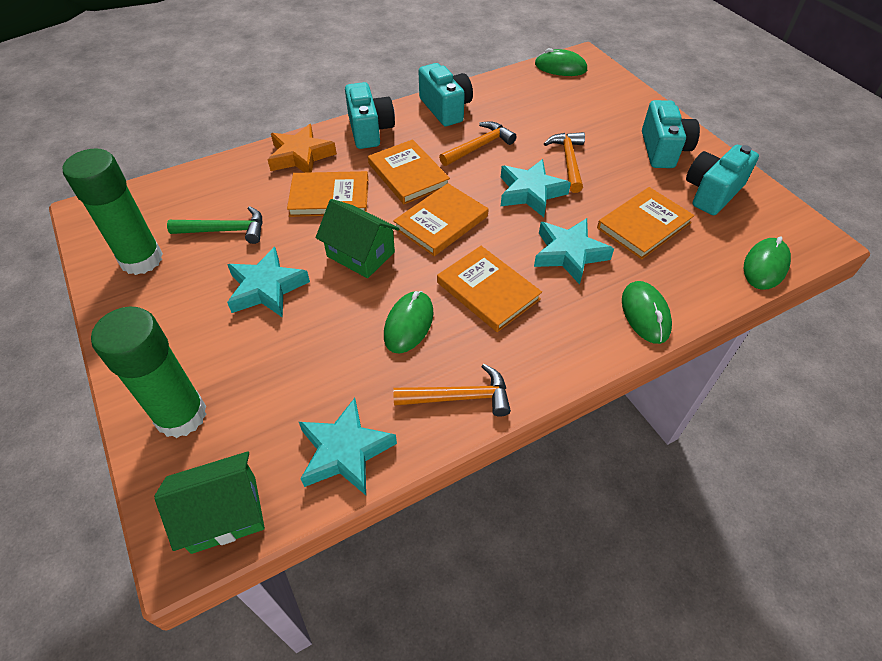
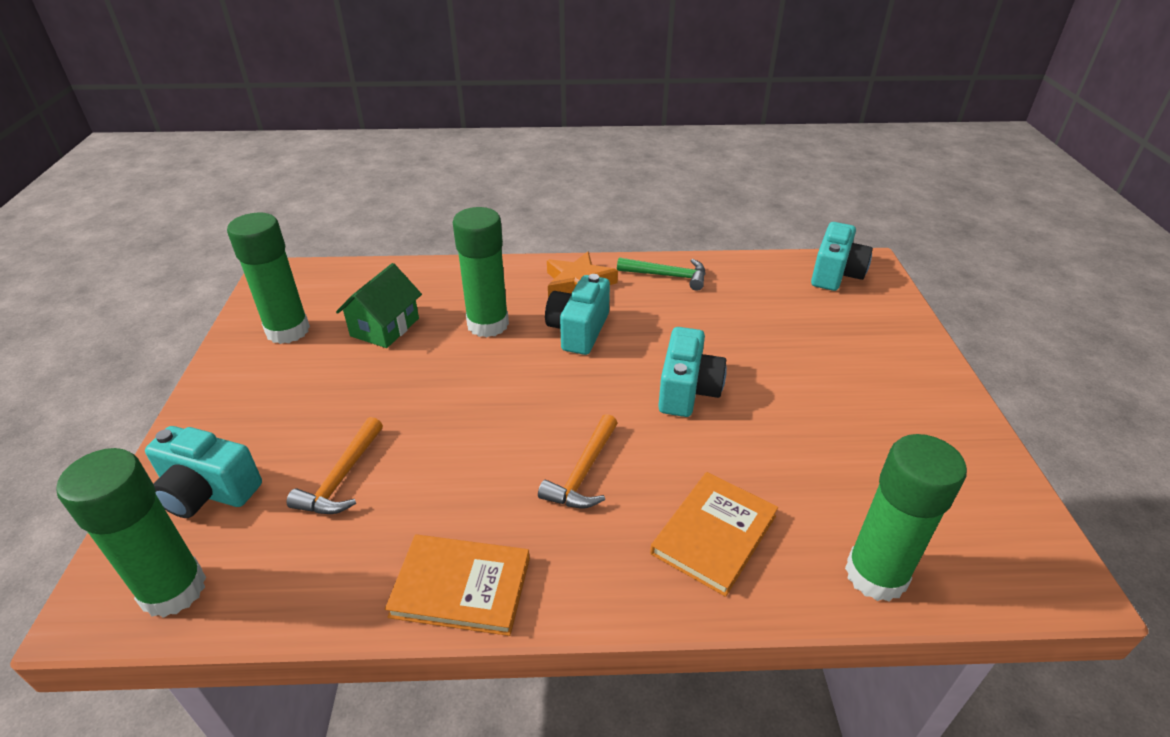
green glue stick: [63,148,163,275] [91,307,207,438] = 2 -> [56,448,206,618] [227,213,310,344] [453,207,509,337] [845,434,967,602] = 4
green house: [154,451,265,554] [316,199,400,278] = 2 -> [336,263,422,348] = 1
green mouse: [384,291,434,354] [535,48,587,76] [622,281,672,344] [744,236,791,290] = 4 -> none = 0
orange book: [287,171,368,217] [368,139,450,204] [393,183,489,256] [437,246,542,332] [597,187,695,259] = 5 -> [385,534,530,636] [650,472,778,597] = 2
orange hammer: [393,364,511,417] [439,121,517,166] [544,132,585,193] = 3 -> [286,417,383,514] [538,414,618,509] = 2
turquoise star: [227,247,310,318] [299,398,397,495] [500,159,571,217] [534,218,614,285] = 4 -> none = 0

